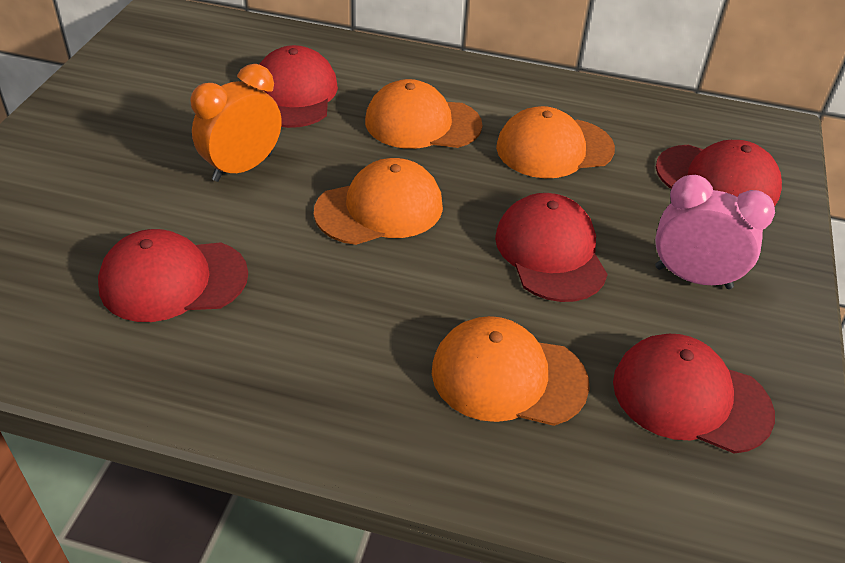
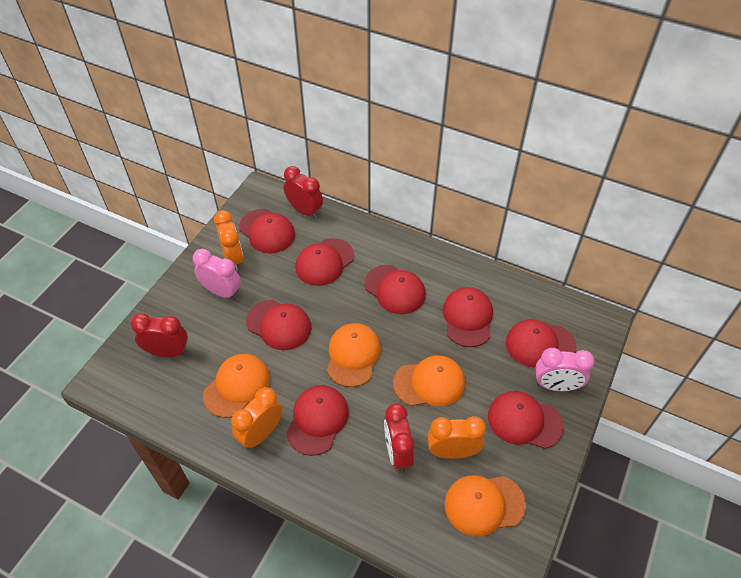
orange clock: [191,64,282,182] = 1 -> [214,210,244,271] [231,387,283,449] [428,416,486,459] = 3
pink clock: [655,175,775,289] = 1 -> [193,249,241,299] [536,348,595,391] = 2
red cap: [98,229,248,322] [259,45,338,128] [495,193,608,302] [613,334,775,454] [656,140,782,206] = 5 -> [239,209,295,253] [246,300,311,350] [286,385,349,456] [295,238,354,286] [364,265,426,314] [442,287,493,347] [488,391,564,449] [506,319,577,367] = 8
red clock: none = 0 -> [131,313,188,357] [284,166,323,219] [384,403,415,473] = 3

